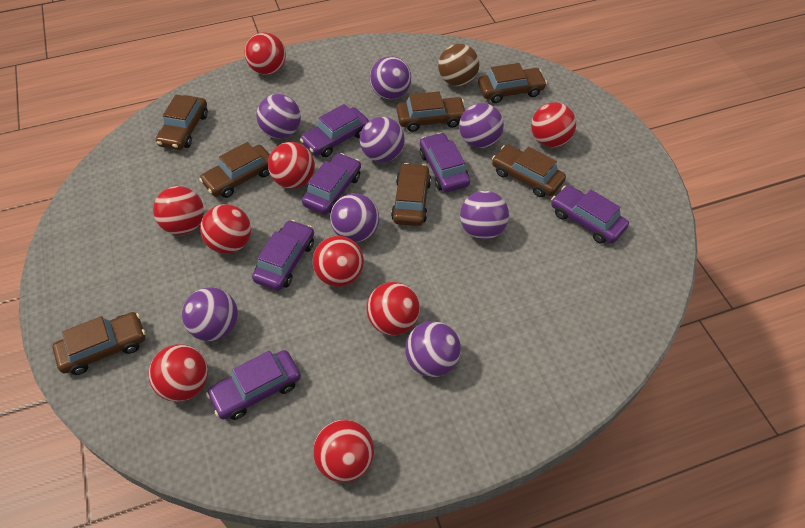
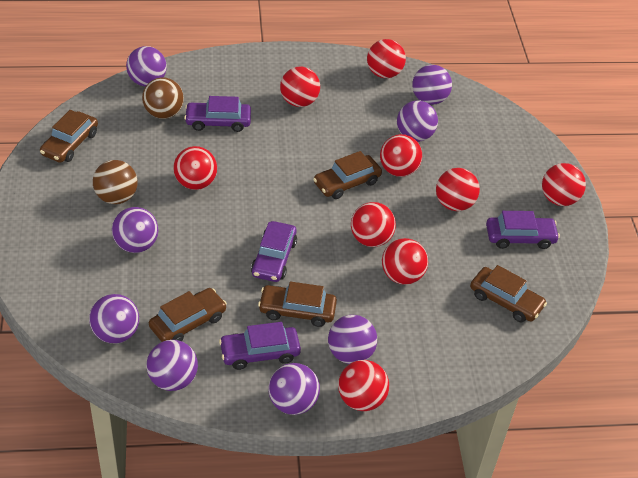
brown ball: [438,44,480,86] = 1 -> [93,160,137,204] [142,77,184,119] = 2
brown car: [52,312,145,375] [156,95,208,150] [199,142,270,198] [391,163,431,226] [397,91,465,132] [478,63,547,103] [492,145,566,197] = 7 -> [40,110,98,163] [149,288,227,342] [258,282,337,327] [313,151,382,199] [470,265,547,322] = 5
purple car: [206,350,301,420] [252,220,314,291] [300,104,369,157] [302,153,361,215] [420,132,470,192] [551,185,629,244] = 6 -> [184,96,251,132] [219,322,301,370] [251,221,297,282] [486,211,560,249] = 4

